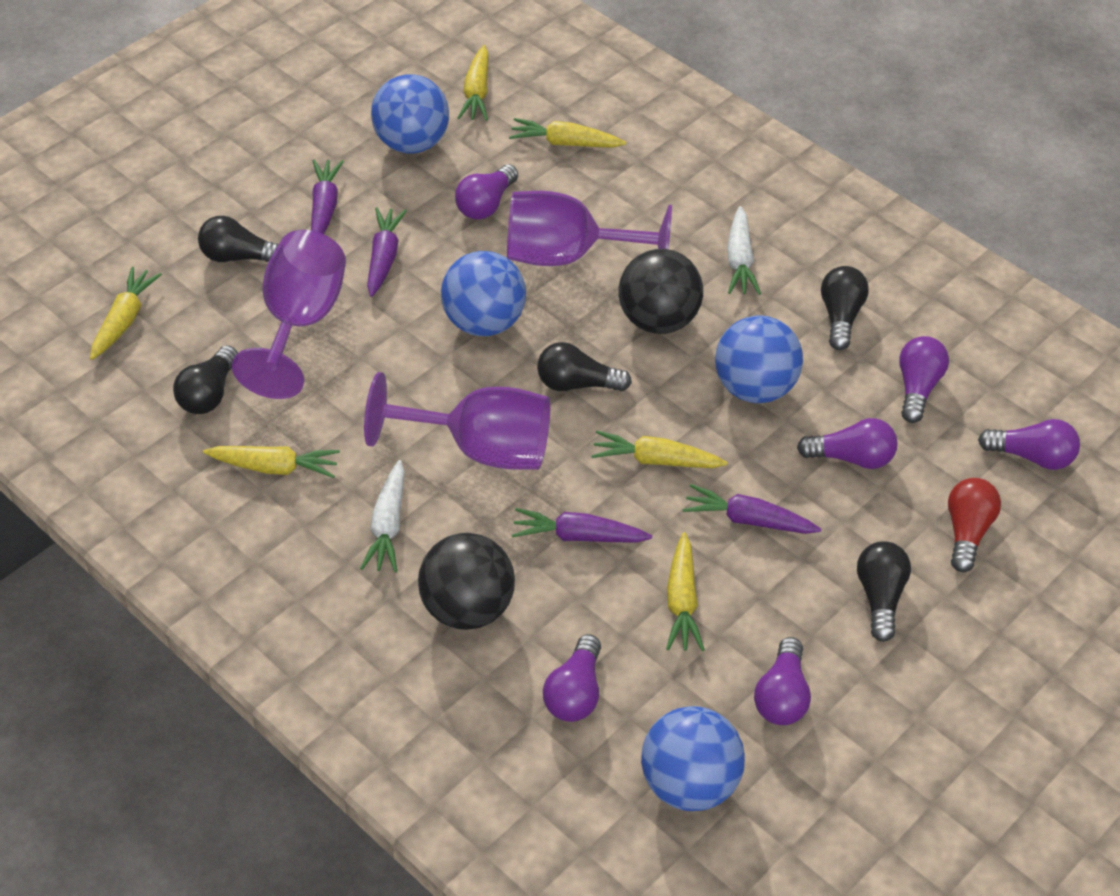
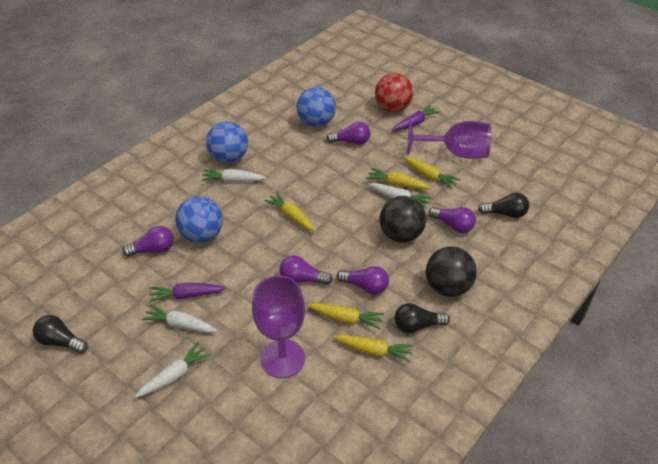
black light bulb: [173,345,238,414] [198,216,279,262] [537,342,632,391] [821,266,869,350] [857,541,911,642] = 5 -> [33,315,88,354] [395,303,450,333] [478,193,529,218] = 3
blue ball: [371,74,449,153] [441,251,526,336] [641,706,745,811] [715,315,803,403] = 4 -> [175,196,223,243] [206,121,248,163] [297,87,336,127] = 3
purple carrot: [311,160,344,234] [367,207,407,297] [512,508,652,543] [683,484,821,534] = 4 -> [149,283,226,303] [392,105,441,131] = 2
purple goblet: [232,230,346,399] [364,372,550,470] [507,191,672,266] = 3 -> [252,276,305,378] [407,120,491,159] = 2
purple light bulb: [455,164,518,220] [543,634,601,722] [754,637,811,725] [797,418,898,469] [899,336,949,423] [978,419,1080,470] = 6 -> [123,226,174,257] [279,256,333,285] [326,122,370,145] [337,266,389,294] [429,207,476,233] = 5
red ball: none = 0 -> [375,73,413,112] = 1
red light bulb: [948,478,1001,572] = 1 -> none = 0
white carrot: [360,460,405,572] [727,206,761,295] = 2 -> [135,342,211,398] [141,304,217,333] [201,169,266,182] [368,183,432,209] = 4
yellow carrot: [90,267,162,360] [203,446,340,478] [458,45,489,121] [509,118,626,147] [591,431,728,468] [666,532,705,651] = 6 -> [264,192,316,231] [307,303,384,329] [333,335,414,362] [366,168,431,189] [403,156,460,189] = 5

